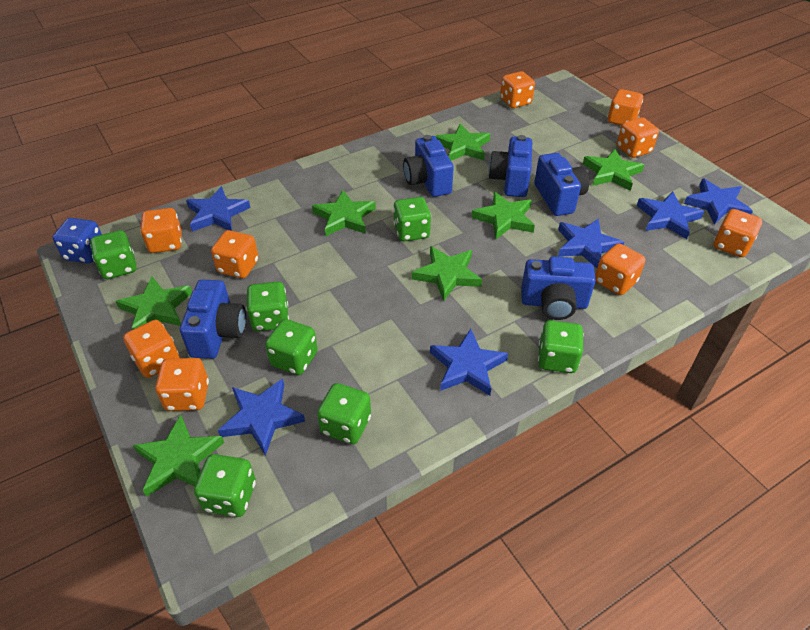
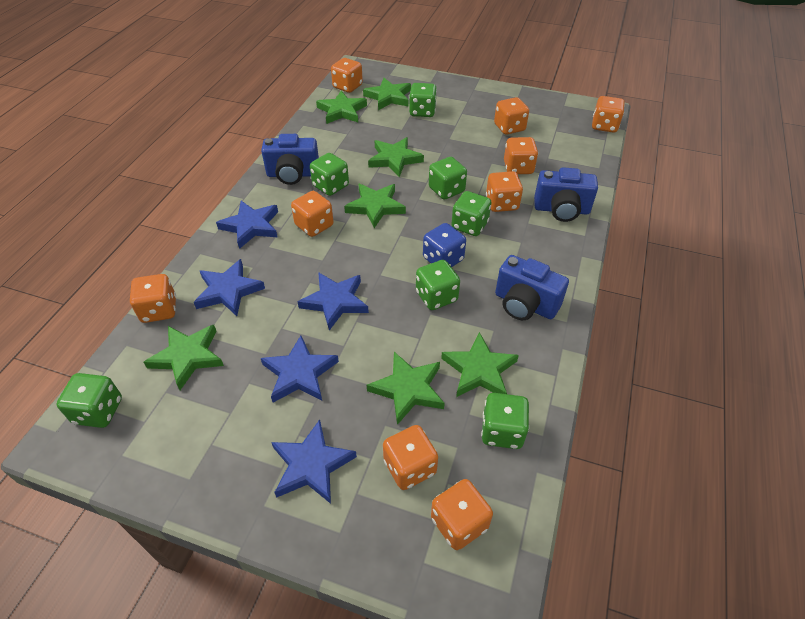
blue camera: [180,280,246,359] [403,135,454,197] [489,135,532,197] [521,256,596,320] [534,153,589,216] = 5 -> [261,134,319,185] [495,255,569,320] [534,167,598,222] = 3
blue star: [186,186,251,232] [218,378,305,456] [430,329,508,396] [558,218,624,268] [637,192,704,239] [684,178,753,225] = 6 -> [194,259,265,316] [216,201,278,249] [261,335,339,403] [271,420,357,504] [297,272,369,331] = 5

